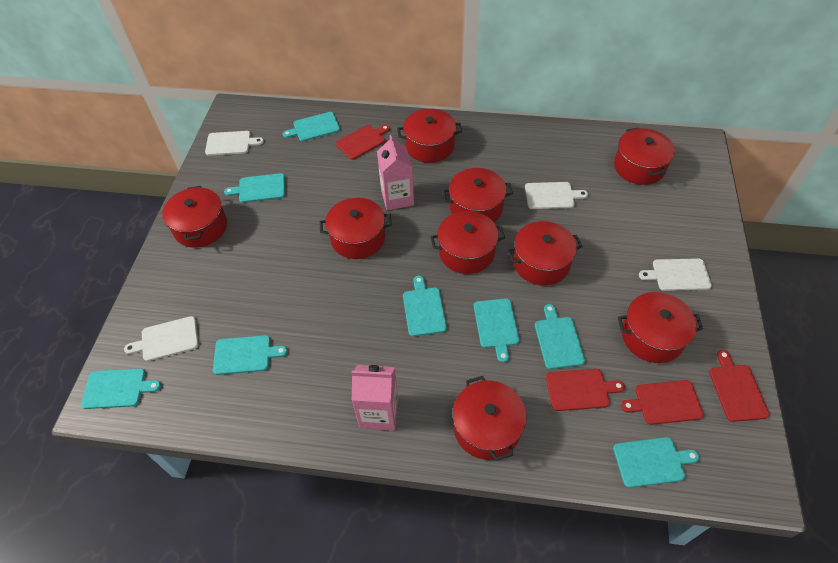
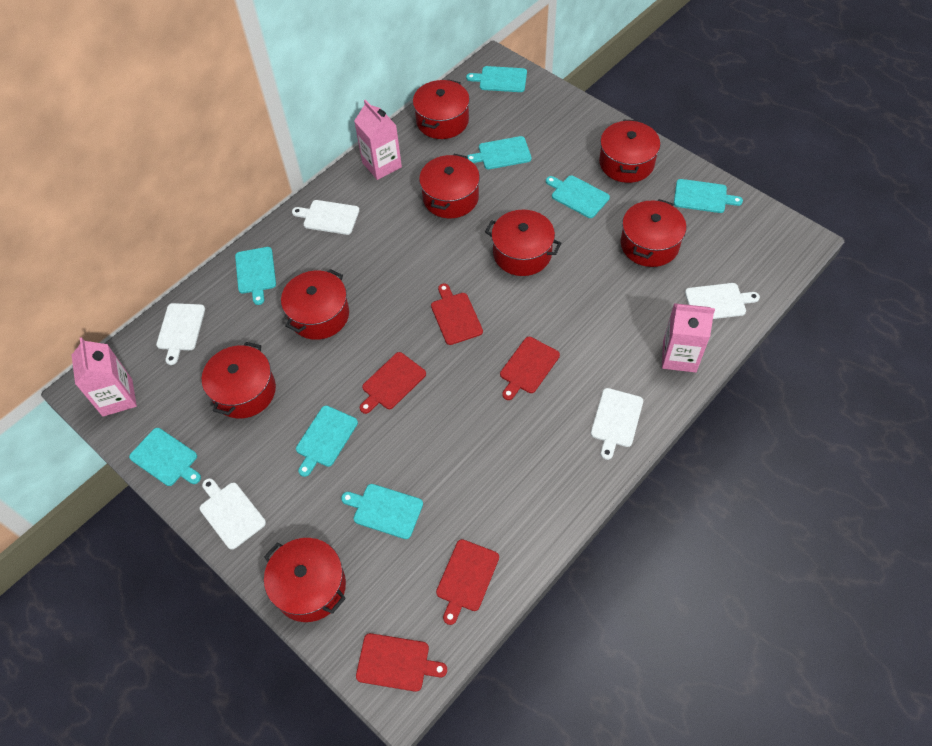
pink carton: [351,365,398,430] [377,135,414,210] = 2 -> [72,337,137,417] [354,100,402,180] [662,303,715,372] = 3
red cutting board: [336,125,390,160] [546,369,625,411] [621,380,704,425] [709,350,770,422] = 4 -> [356,633,447,692] [360,352,426,414] [431,283,483,345] [436,539,499,625] [500,337,560,400] = 5
red pot: [162,186,227,248] [320,198,392,259] [397,109,462,163] [431,211,505,274] [442,168,513,222] [452,376,527,461] [507,221,583,286] [614,127,675,185] [618,292,703,363] = 9 -> [202,342,276,419] [264,538,346,622] [281,269,349,340] [413,79,470,139] [419,154,480,218] [485,210,562,276] [599,120,660,183] [621,199,686,267] = 8
white cutting board: [124,316,198,361] [205,131,264,156] [525,182,588,209] [639,258,712,291] = 4 -> [156,303,205,365] [200,478,266,550] [292,200,359,235] [591,388,643,460] [685,283,760,319] = 5

